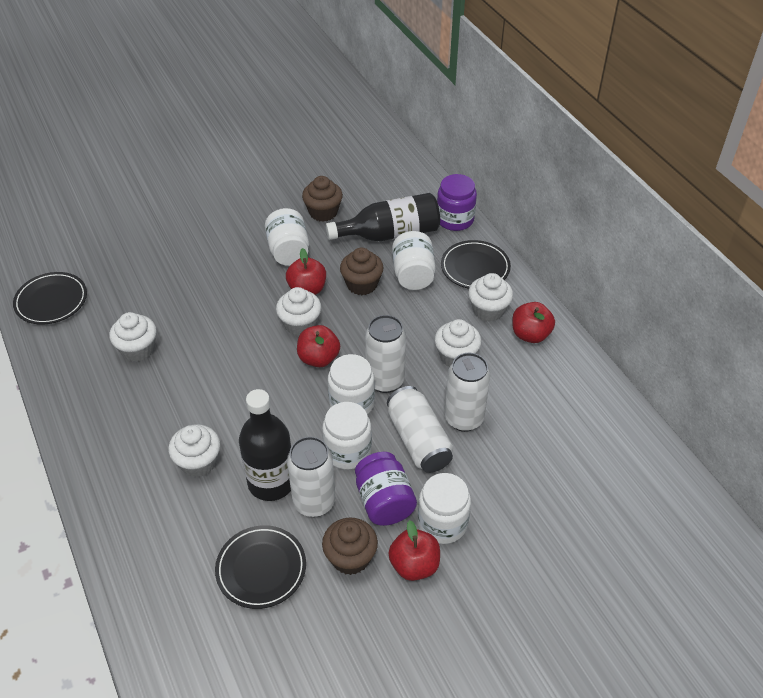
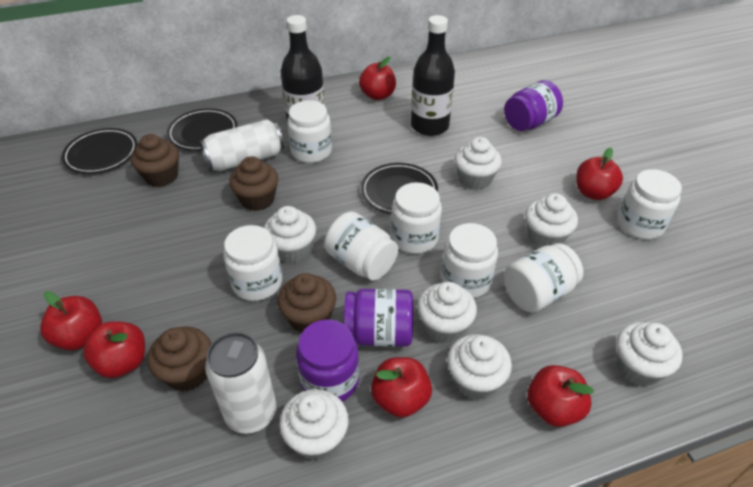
brown cupcake: [302,176,343,222] [322,518,378,575] [340,247,384,295] = 3 -> [131,134,179,187] [147,326,212,391] [229,156,278,211] [278,273,336,333] = 4
purple jar: [355,452,417,526] [437,174,477,231] = 2 -> [296,320,359,401] [344,289,413,347] [504,80,563,131] = 3
red apple: [286,248,326,295] [297,325,340,367] [388,520,440,581] [512,302,555,343] = 4 -> [40,291,102,350] [83,321,145,378] [359,57,396,100] [371,357,432,418] [527,365,594,427] [576,148,623,200] = 6
white can: [287,436,335,517] [365,315,406,393] [387,386,453,473] [445,353,490,432] = 4 -> [200,119,284,171] [205,332,277,434] = 2
white cupcake: [109,312,157,362] [168,425,220,477] [276,287,321,336] [435,319,481,367] [468,273,513,322] = 5 -> [264,206,316,263] [280,389,349,460] [417,282,477,343] [447,334,512,400] [454,137,502,190] [525,193,578,248] [616,322,683,386] = 7
white jar: [265,208,309,266] [322,402,372,470] [328,354,375,415] [392,231,436,290] [418,473,471,544] = 5 -> [223,225,282,301] [287,100,332,163] [325,212,398,281] [391,182,442,254] [441,223,498,298] [504,243,583,313] [618,169,682,239] = 7

